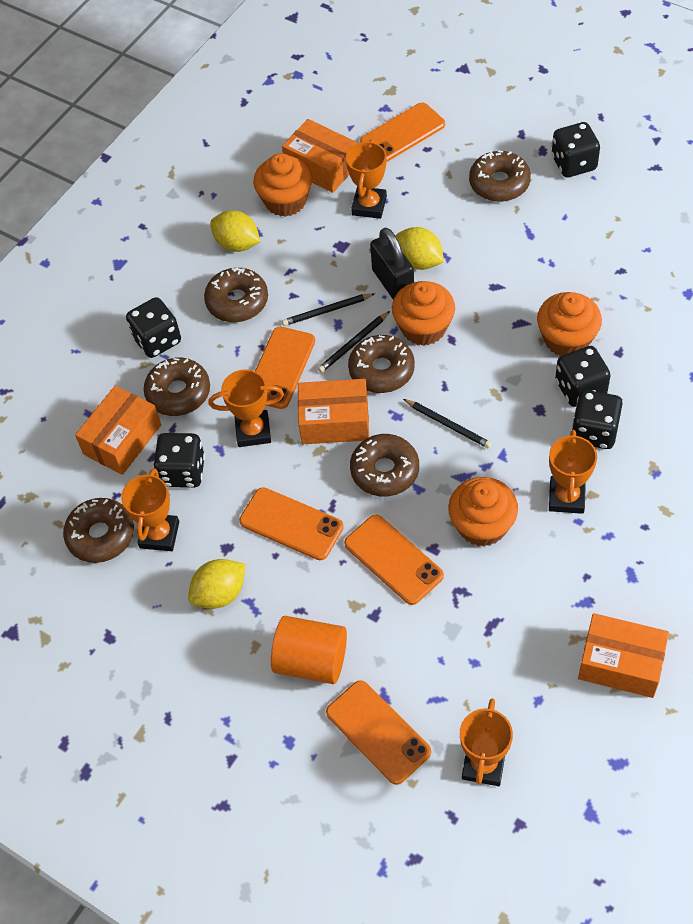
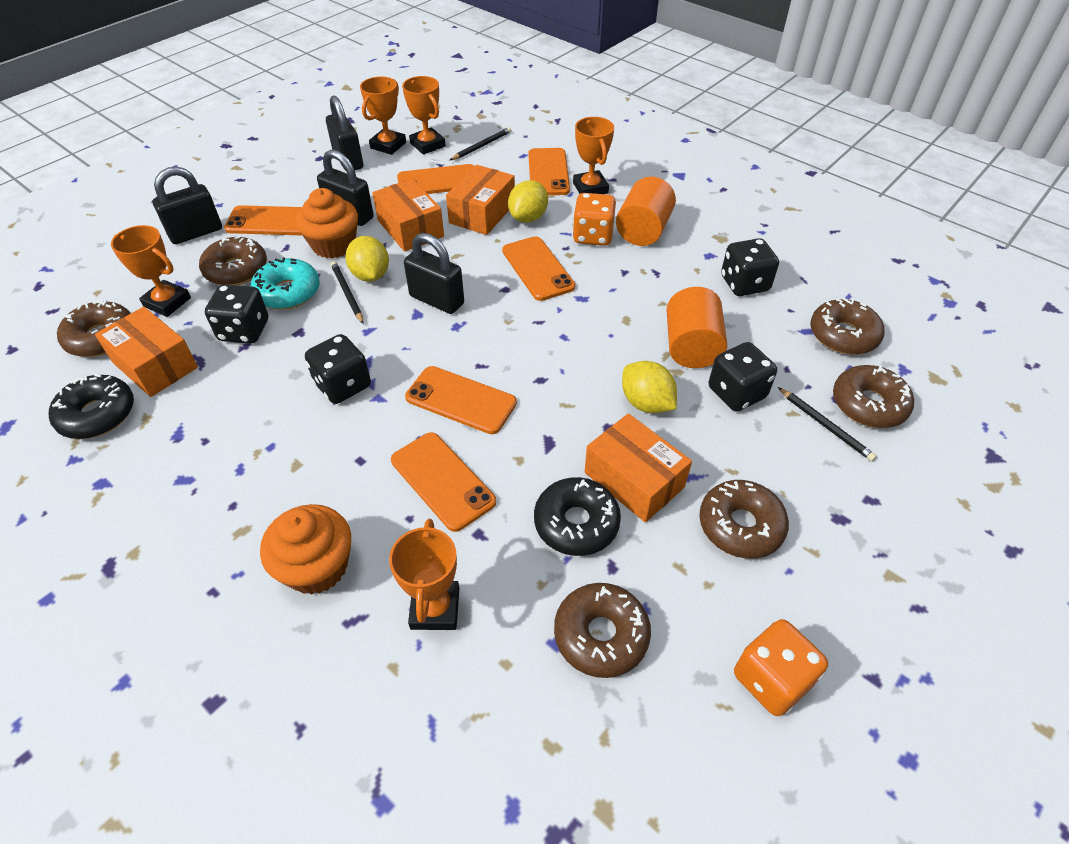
black dice: [126,297,181,358] [153,433,205,488] [552,122,600,178] [555,346,611,407] [572,390,622,449] = 5 -> [205,284,268,344] [305,334,371,404] [709,342,777,412] [721,238,779,296] = 4
black donut: none = 0 -> [49,374,134,439] [534,477,621,556] = 2
black padlock: [370,228,414,300] = 1 -> [153,167,222,244] [317,150,374,226] [326,95,363,171] [404,233,464,314] = 4
orange cupcake: [253,153,312,217] [392,281,455,346] [448,477,518,547] [537,292,602,357] = 4 -> [260,504,351,595] [296,188,358,258] = 2
orange cylinder: [271,616,347,684] = 1 -> [616,177,676,246] [666,287,727,368] = 2
orange dice: none = 0 -> [572,193,616,246] [734,619,828,716] = 2
orange phone: [239,487,344,560] [255,327,315,409] [326,680,431,785] [344,515,444,605] [360,103,445,162] = 5 -> [224,205,302,235] [391,432,496,532] [397,164,474,194] [405,366,517,434] [502,236,575,301] [528,148,570,195] = 6
turquoise donut: none = 0 -> [251,257,319,310] = 1

